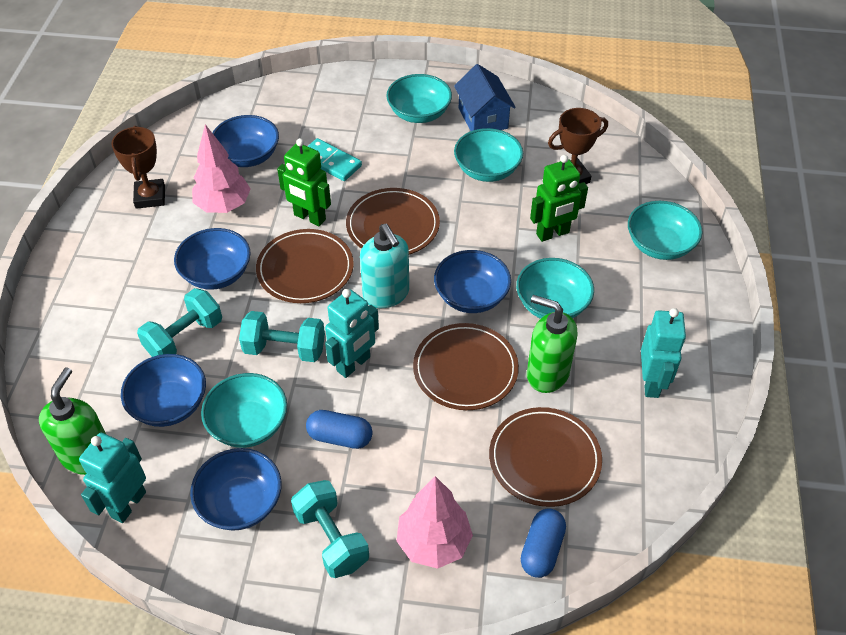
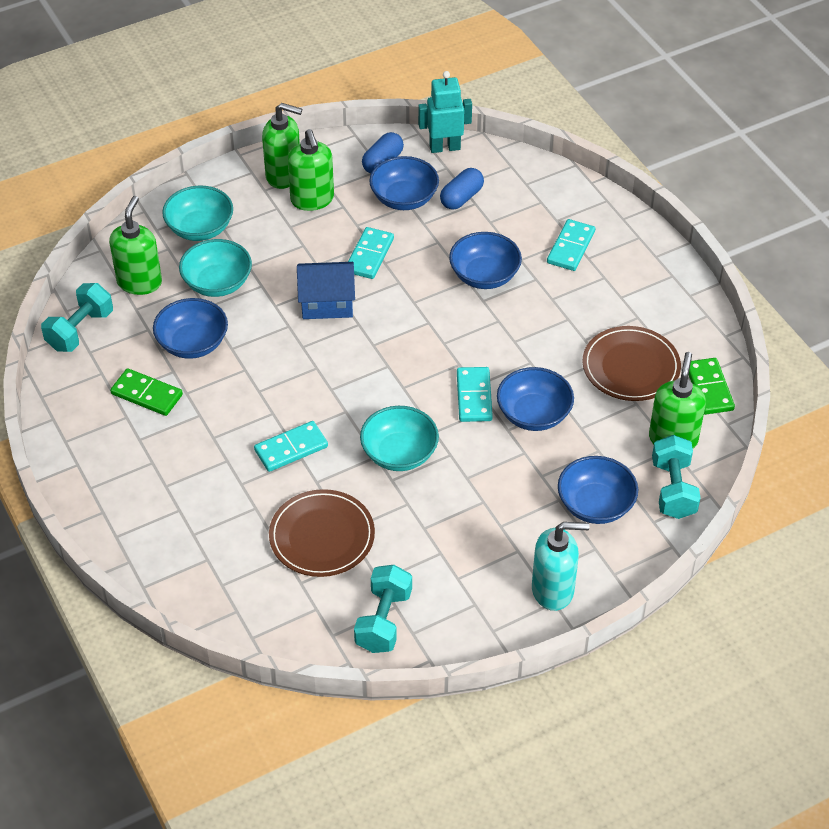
brown plate: [256,229,354,303] [346,188,440,255] [413,323,519,410] [489,407,602,507] = 4 -> [269,489,375,577] [582,326,681,401] = 2
brown trophy: [111,126,165,209] [548,108,608,184] = 2 -> none = 0
green domino: none = 0 -> [110,368,183,416] [689,358,735,415] = 2
green robot: [277,138,331,226] [530,155,588,242] = 2 -> none = 0
green soap dispenser: [39,367,106,475] [527,295,578,393] = 2 -> [109,196,162,295] [262,103,302,189] [287,129,334,211] [649,352,706,449] = 4
pink tree: [192,124,251,213] [397,476,473,569] = 2 -> none = 0
turquoise bowl: [201,373,287,448] [386,74,452,123] [454,128,523,182] [516,258,594,319] [628,201,703,260] = 5 -> [162,186,233,241] [179,239,252,297] [360,406,439,471] = 3
turquoise domino: [308,138,362,181] = 1 -> [254,421,328,472] [348,227,394,279] [457,367,493,422] [547,219,595,271] = 4
turquoise robot: [79,433,146,523] [325,289,379,378] [641,308,686,398] = 3 -> [418,71,472,153] = 1

